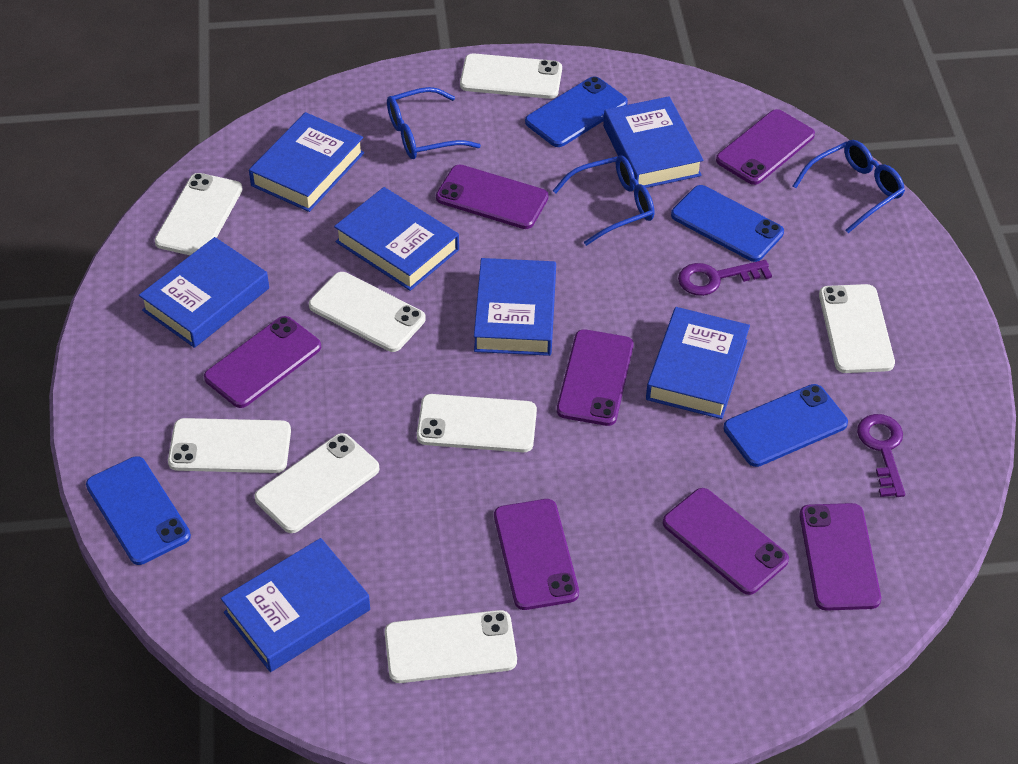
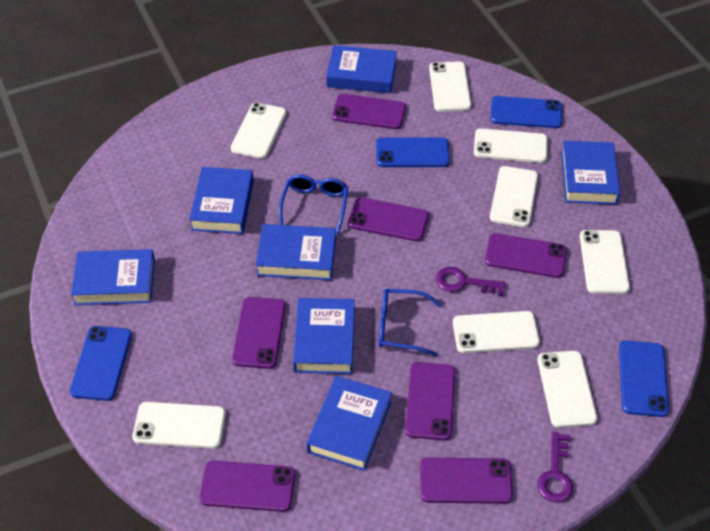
blue glasses: [387,87,481,159] [553,155,654,246] [793,140,905,233] = 3 -> [279,174,348,235] [379,289,441,356] = 2

